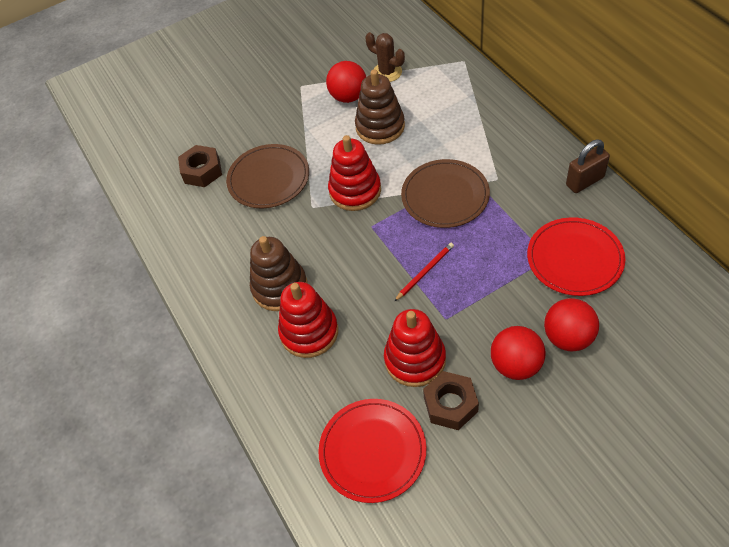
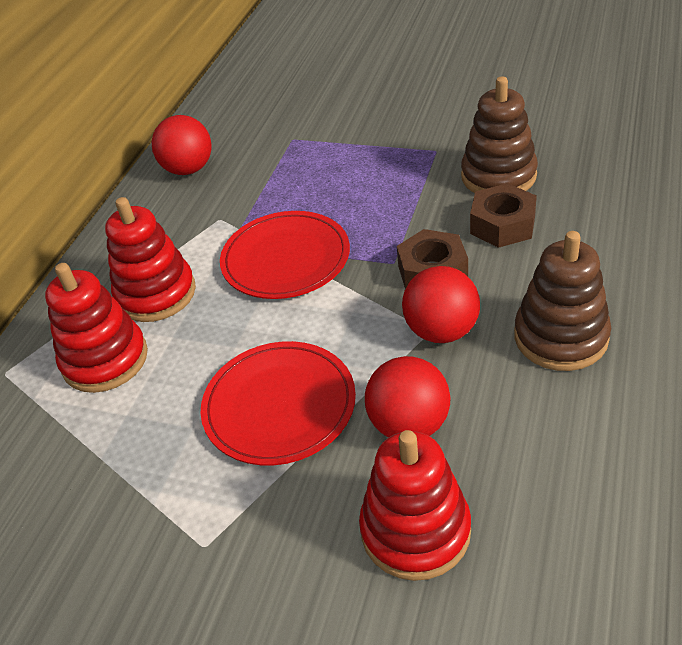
brown cactus: [365,32,405,82] = 1 -> none = 0
brown padlock: [566,140,610,193] = 1 -> none = 0
brown plate: [226,144,309,208] [401,159,490,228] = 2 -> none = 0
red pencil: [394,243,454,301] = 1 -> none = 0

